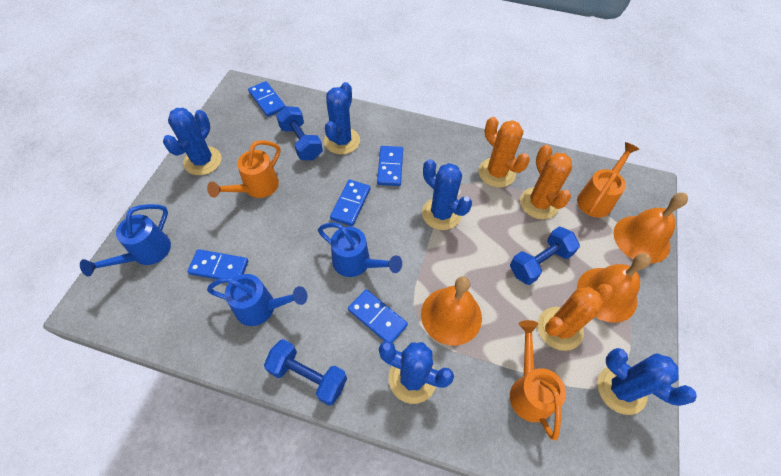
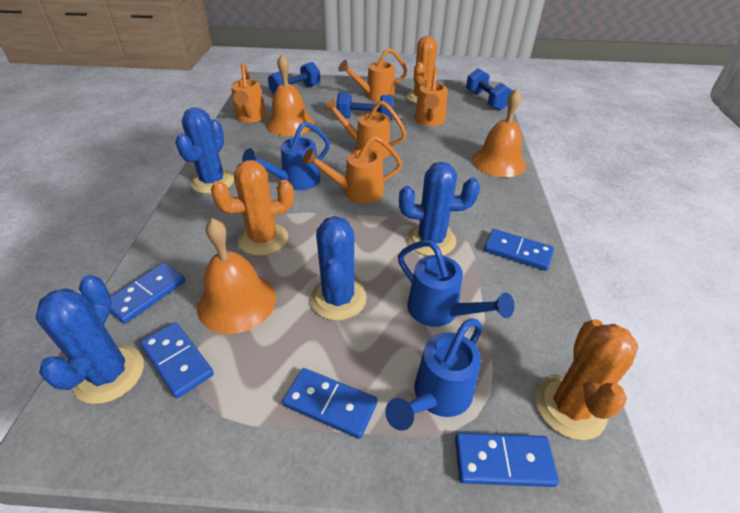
blue cactus: [163,108,222,175] [324,82,360,155] [379,341,454,404] [422,159,472,230] [597,348,697,415] = 5 -> [36,275,144,404] [175,107,234,194] [310,216,367,321] [399,162,480,256] = 4
orange watering can: [207,140,281,198] [510,320,566,441] [577,142,639,218] = 3 -> [231,63,267,123] [302,135,403,204] [324,98,407,159] [338,48,407,102] [415,66,448,126] = 5

